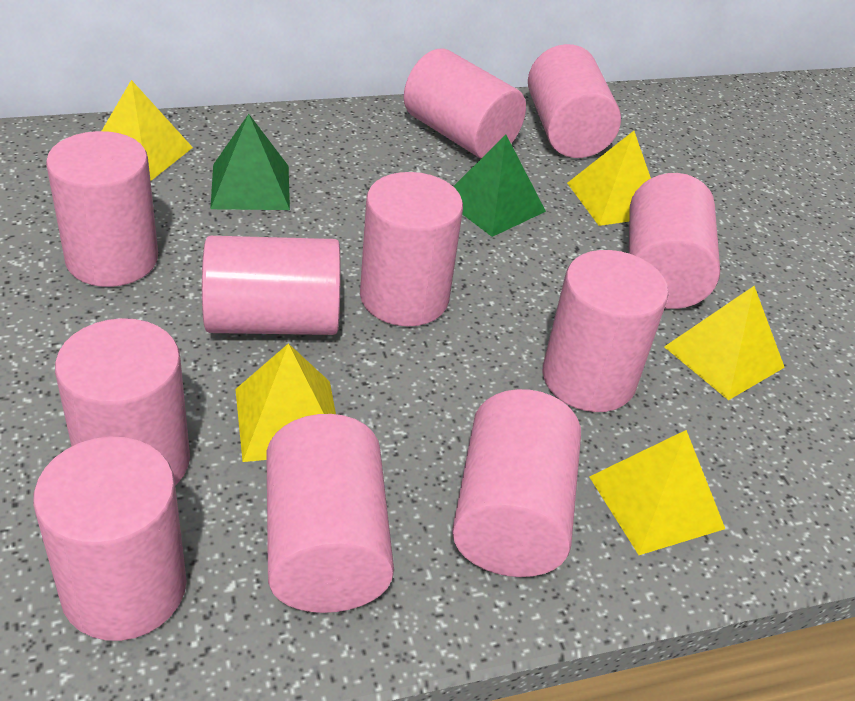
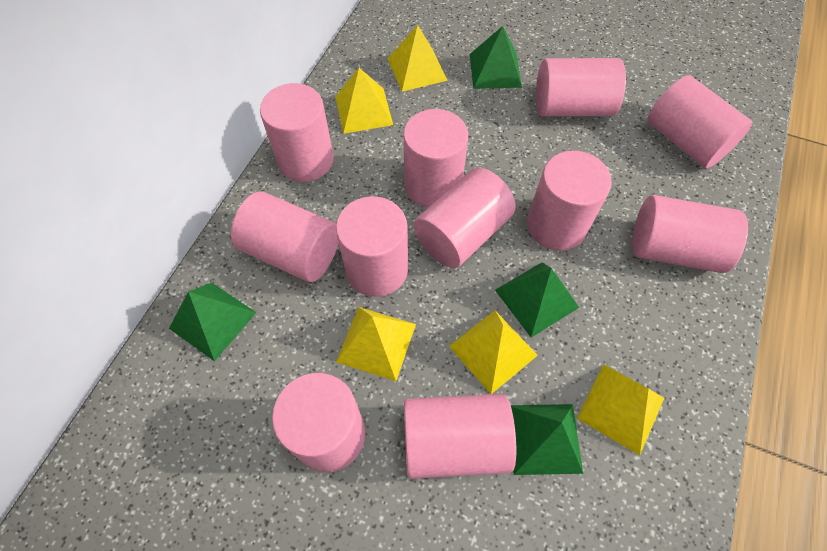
green pyramid: [210,114,290,210] [453,135,546,237] = 2 -> [169,282,256,361] [470,26,522,89] [495,263,579,338] [511,404,583,475] = 4

